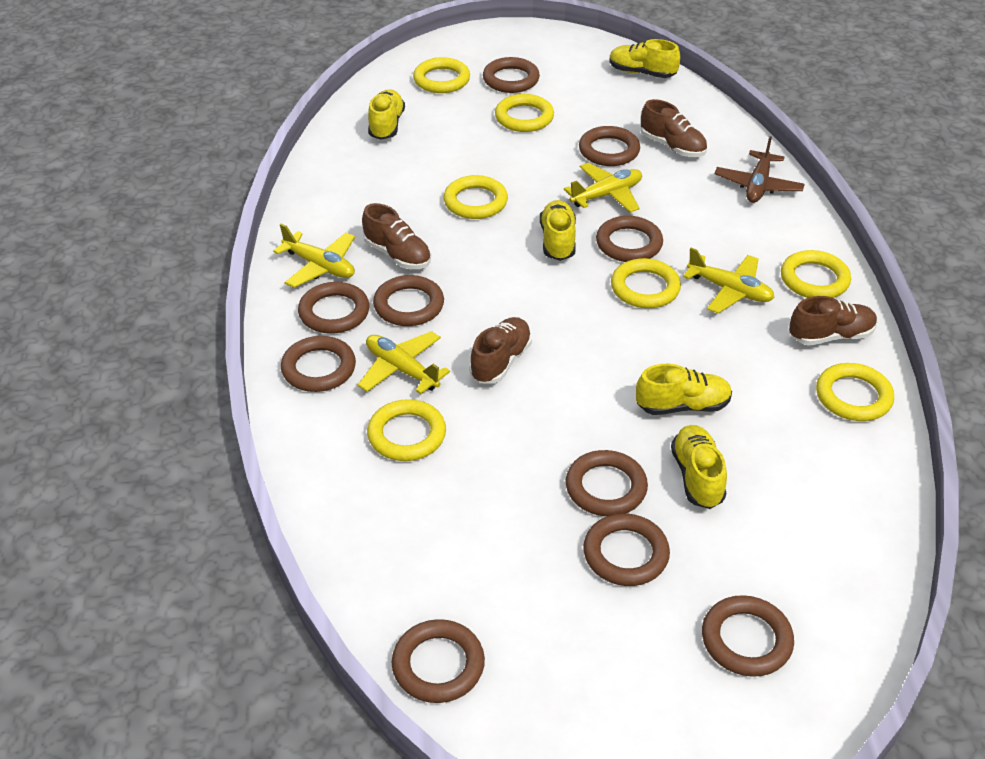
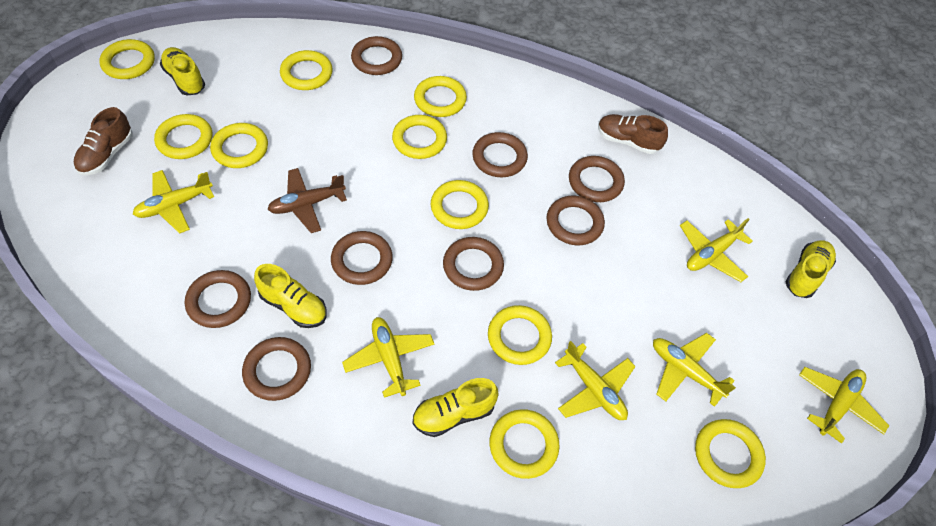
brown ring: [281,336,356,392] [298,282,369,334] [373,275,444,326] [392,619,485,703] [483,57,540,93] [566,450,648,516] [579,126,640,166] [583,514,670,586] [596,216,663,262] [702,595,794,677] = 10 -> [185,270,251,328] [242,337,311,401] [331,231,393,285] [351,36,402,75] [443,237,504,291] [472,132,528,177] [546,196,605,245] [569,156,625,202] = 8
brown shoe: [362,203,431,269] [469,317,532,384] [641,99,707,157] [789,296,877,346] = 4 -> [74,107,133,176] [598,114,668,154] = 2
yellow plane: [273,223,355,288] [358,331,450,394] [564,163,642,213] [683,248,775,314] = 4 -> [133,170,214,234] [342,317,435,398] [555,341,636,420] [653,333,736,407] [680,218,753,282] [799,367,889,444] = 6
yellow ring: [367,399,446,461] [413,57,470,93] [444,175,508,219] [495,94,554,132] [611,258,681,308] [781,250,851,298] [816,363,894,421] = 7 -> [99,39,155,79] [154,114,212,159] [210,123,268,168] [280,50,333,90] [392,115,447,159] [414,76,467,117] [431,180,489,229] [488,305,552,365] [490,409,560,479] [695,419,766,488] = 10
yellow shoe: [368,89,405,140] [540,200,576,261] [609,39,680,78] [636,364,732,415] [671,425,727,509] = 5 -> [160,47,205,95] [254,264,327,328] [413,378,499,437] [786,240,836,298] = 4

